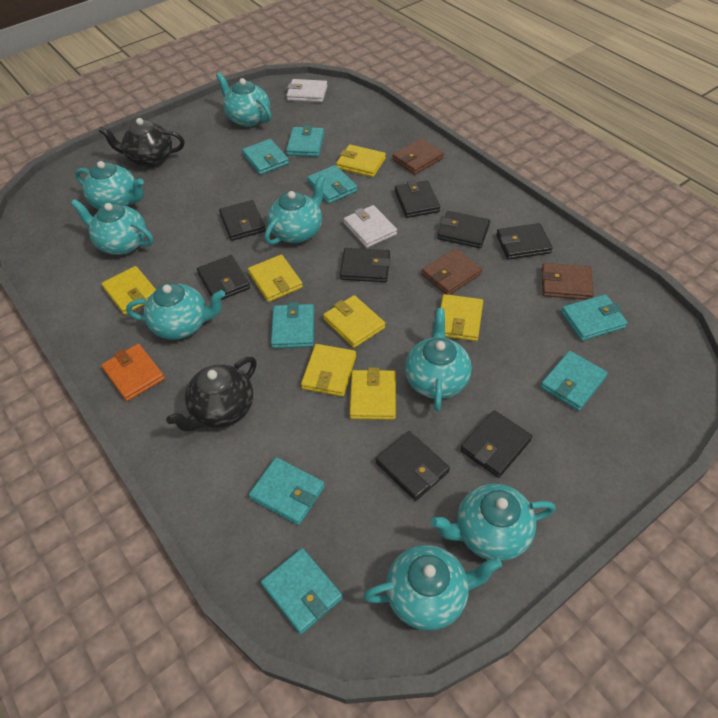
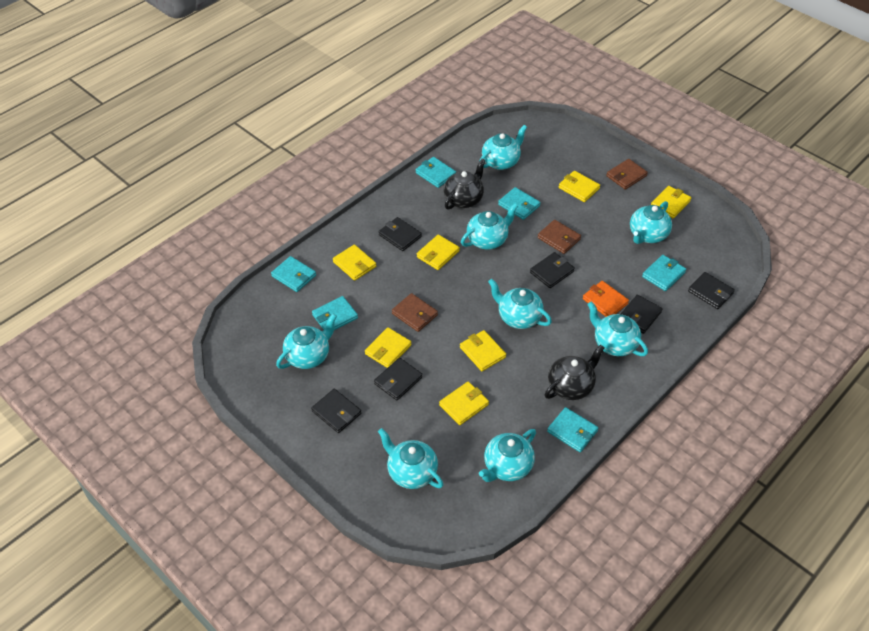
black wallet: [197,255,250,300] [219,200,266,241] [340,248,390,282] [375,431,450,501] [395,180,440,218] [437,211,490,248] [460,410,532,478] [496,223,553,260] = 8 -> [311,389,361,433] [374,358,422,400] [379,217,422,251] [530,252,575,288] [621,295,663,334] [688,272,735,309] = 6
turquoise wallet: [242,139,289,175] [249,457,325,525] [261,548,343,634] [271,302,314,348] [286,125,324,157] [307,165,357,204] [540,351,608,411] [561,294,628,341] = 8 -> [271,256,316,292] [312,296,358,330] [416,157,456,188] [498,187,540,220] [547,407,598,452] [642,255,686,291] = 6
white wallet: [286,79,328,102] [344,205,397,248] = 2 -> none = 0

